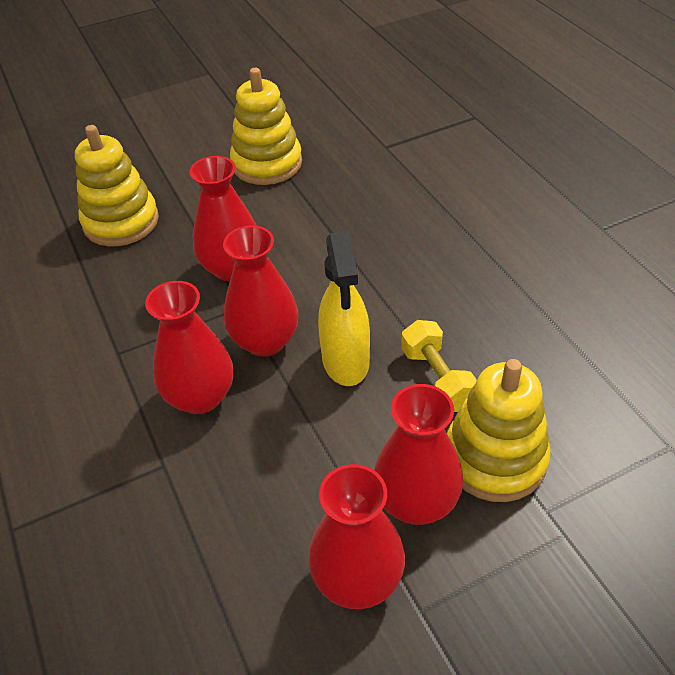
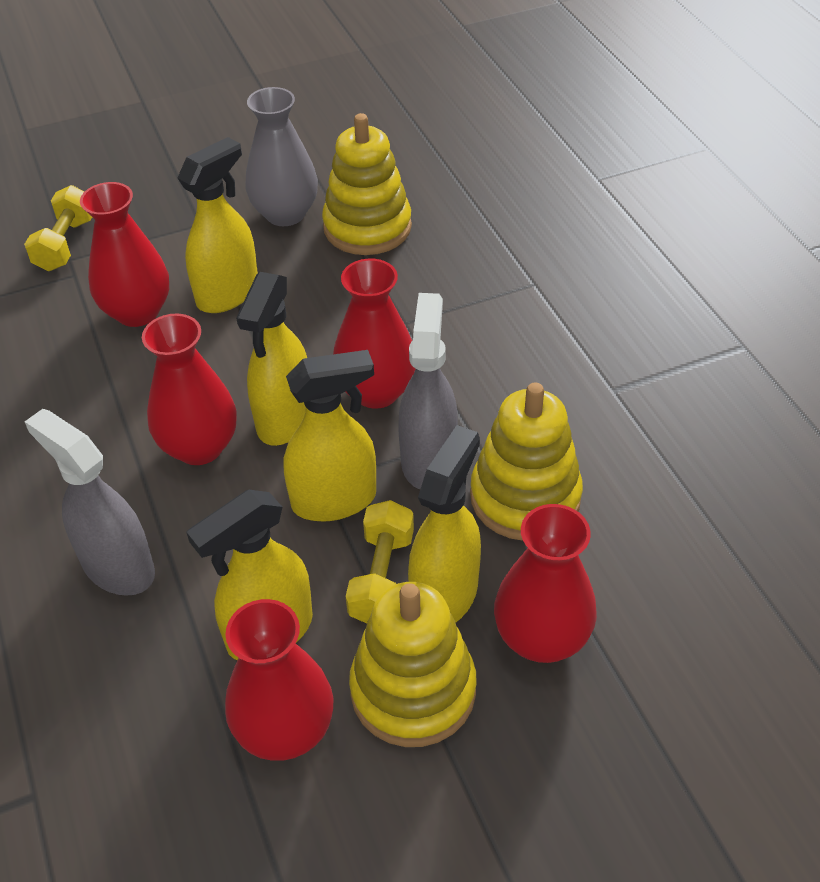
grey spray bottle: none = 0 -> [25,409,155,596] [398,293,458,489] = 2
grey vase: none = 0 -> [245,87,318,226] = 1
yellow dumbbell: [401,320,477,412] = 1 -> [24,185,92,271] [346,500,414,623] = 2
yellow spray bottle: [318,231,370,386] = 1 -> [177,137,258,313] [186,490,313,660] [236,272,307,446] [284,350,376,522] [408,425,481,623] = 5

